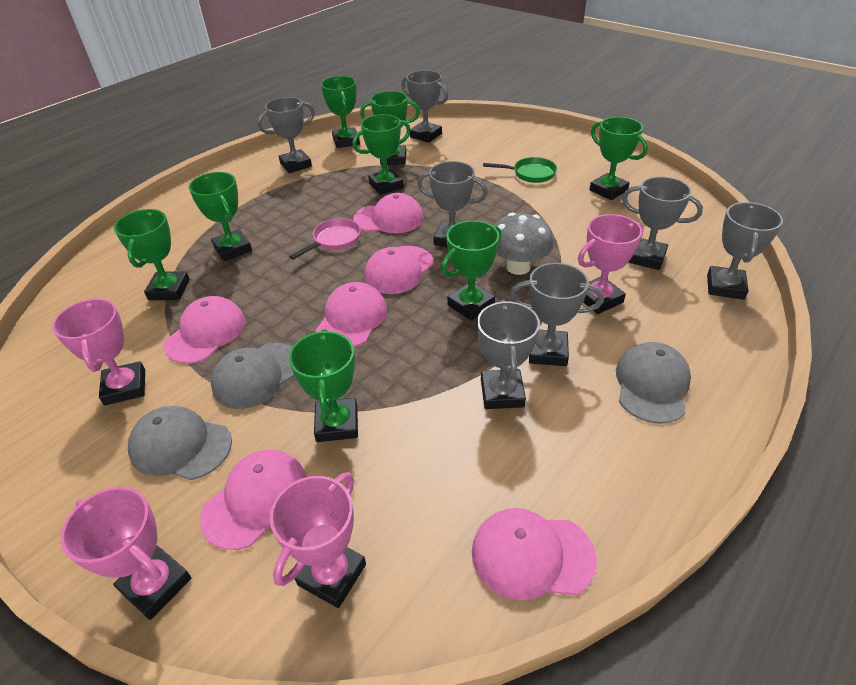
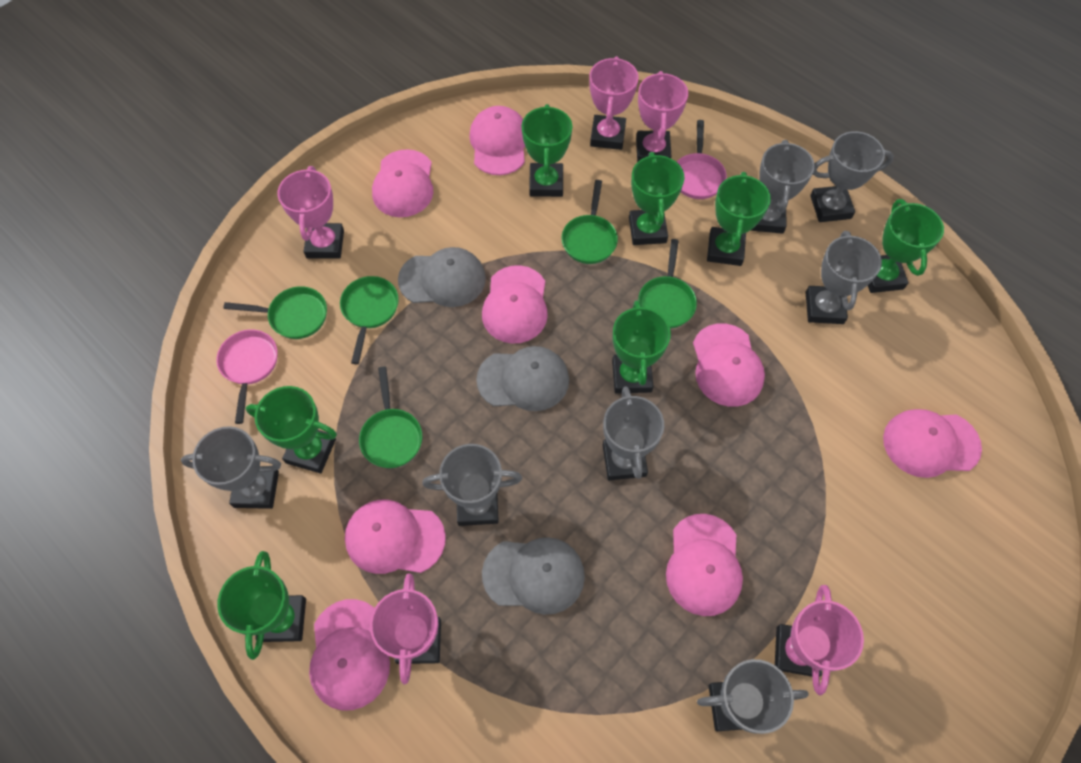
green pan: [483,157,557,183] = 1 -> [224,286,327,339] [340,276,399,364] [359,367,422,468] [561,180,618,264] [638,239,697,329] = 5
green trophy: [114,209,190,300] [189,172,252,261] [289,329,358,442] [321,76,360,148] [352,114,411,195] [360,91,420,165] [441,221,502,321] [589,117,648,200] = 8 -> [217,551,306,660] [246,386,337,473] [522,104,572,197] [612,300,671,393] [629,152,684,245] [707,172,771,266] [868,199,944,293] = 7
grey mushroom: [494,213,554,275] = 1 -> none = 0
pink cap: [163,296,245,364] [200,450,307,550] [316,282,387,347] [353,193,424,233] [364,246,433,294] [472,508,597,600] = 6 -> [309,599,390,710] [345,500,446,574] [372,149,433,217] [469,106,525,175] [482,265,548,343] [666,514,743,616] [693,323,765,407] [883,409,982,478] = 8
pink pan: [289,218,361,260] = 1 -> [216,329,278,424] [677,120,727,199] = 2
pink trophy: [52,298,145,406] [61,487,191,620] [270,472,366,608] [578,214,644,314] = 4 -> [277,166,344,259] [370,573,441,684] [589,56,639,150] [636,71,688,162] [775,585,864,696] = 5

